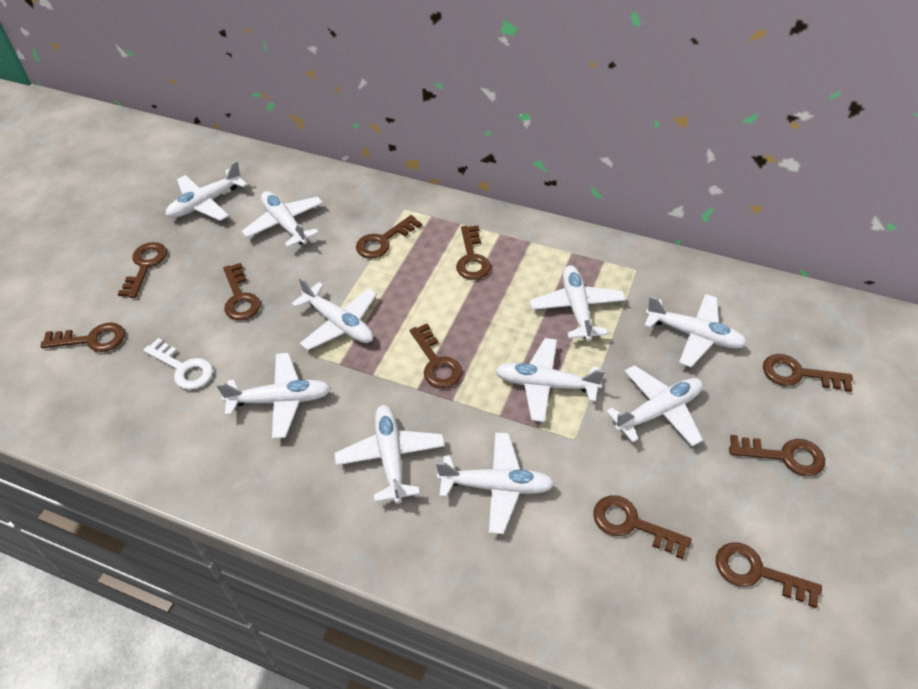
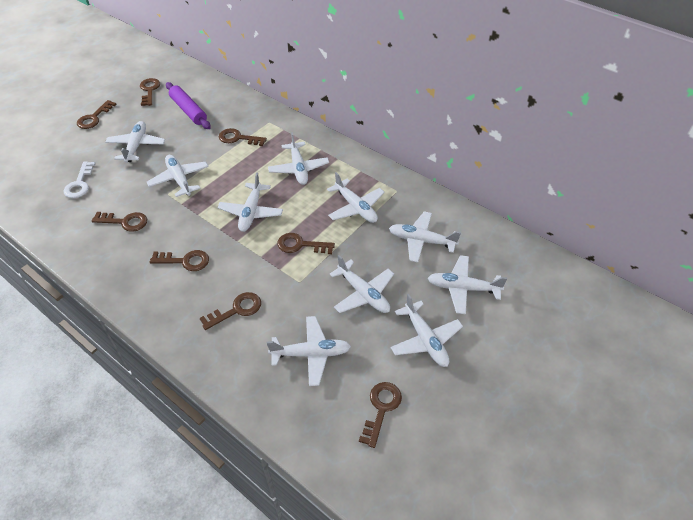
brown key: [40,322,125,352] [118,242,167,298] [223,263,261,320] [356,215,422,259] [410,324,462,388] [456,226,491,280] [593,495,692,559] [716,543,822,608] [729,435,825,476] [763,354,853,392] = 10 -> [77,100,116,129] [91,212,147,232] [140,78,160,106] [150,250,209,271] [200,292,261,330] [219,128,267,146] [277,233,335,254] [359,382,402,448] = 8
purple rolling pin: none = 0 -> [166,82,211,129] = 1

